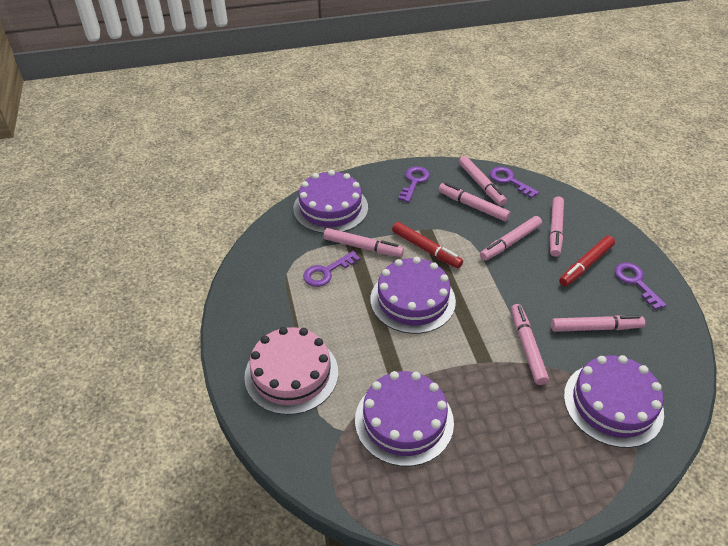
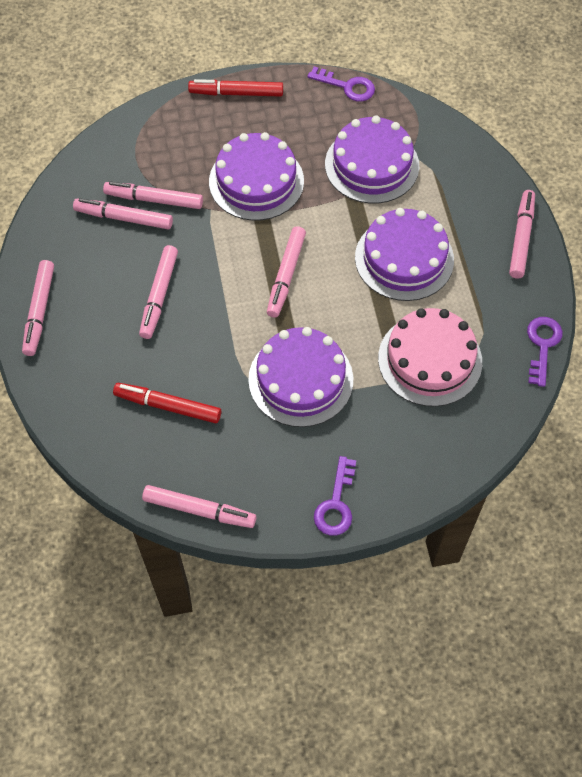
purple key: [303,251,360,287] [398,166,430,202] [490,167,539,198] [615,262,667,310] = 4 -> [307,67,375,101] [314,456,356,536] [527,317,563,387] = 3

